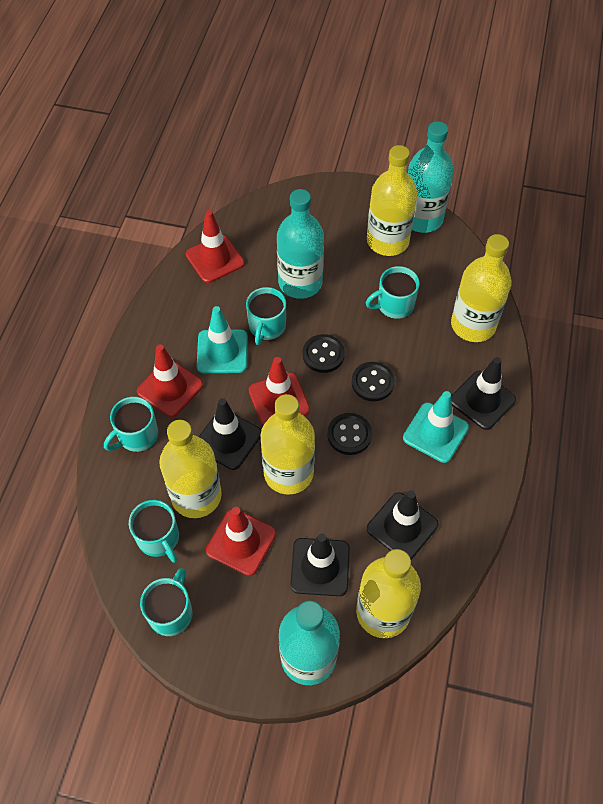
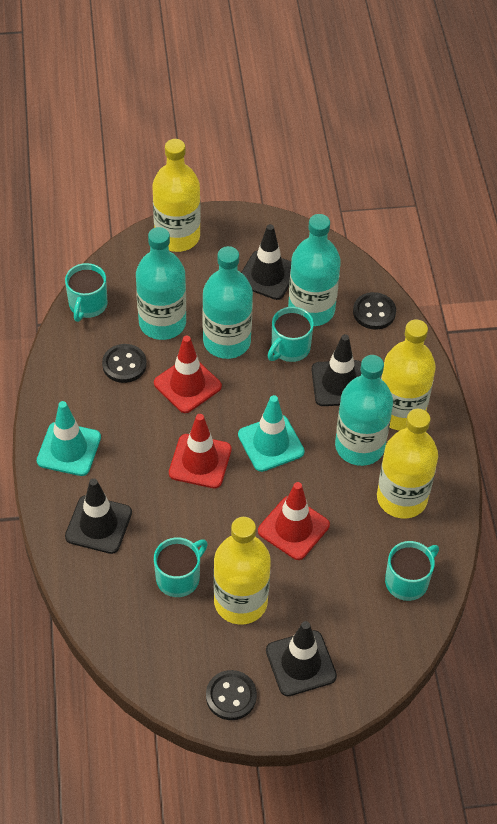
red traffic cone: [137,344,203,417] [186,210,244,283] [206,507,276,576] [249,357,310,426] = 4 -> [154,336,222,413] [169,414,232,488] [258,482,330,560] = 3
turquoise bottle: [277,189,324,299] [279,601,340,685] [408,121,454,233] = 3 -> [136,227,186,340] [202,246,253,359] [288,214,341,326] [335,355,393,466] = 4
turquoise mug: [104,397,158,452] [129,500,179,563] [140,568,193,636] [246,287,286,345] [366,266,420,319] = 5 -> [65,263,108,322] [154,537,208,597] [268,307,314,362] [385,541,439,601] = 4
yellow bottle: [159,420,222,518] [261,394,315,495] [356,549,421,638] [367,145,417,256] [451,234,511,342] = 5 -> [152,139,201,252] [214,517,271,625] [377,409,438,518] [381,319,436,431] = 4

